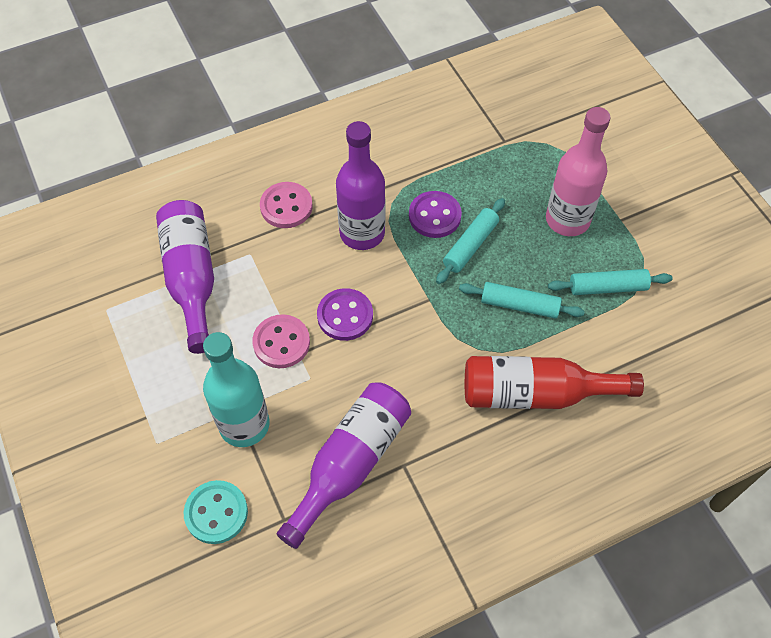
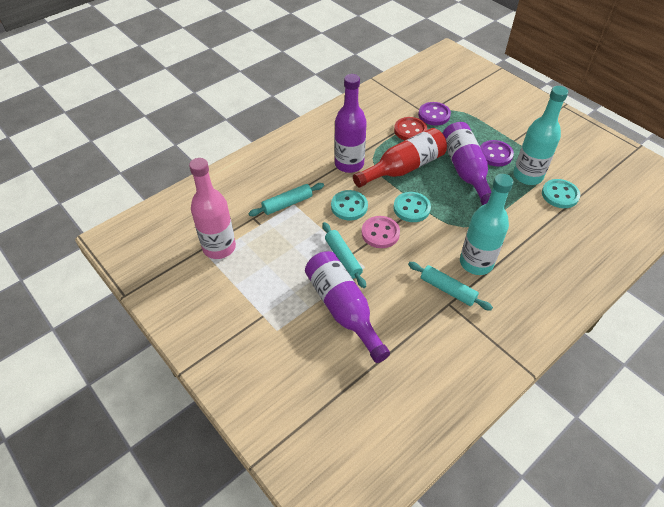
pink button: [252,314,310,368] [260,182,313,228] = 2 -> [361,216,400,248] = 1
red button: none = 0 -> [394,117,427,140] = 1
turquoise bottle: [203,332,269,447] = 1 -> [460,174,514,275] [513,86,568,185] = 2
turquoise button: [184,480,248,544] = 1 -> [331,190,368,221] [394,192,431,222] [542,179,580,208] = 3

